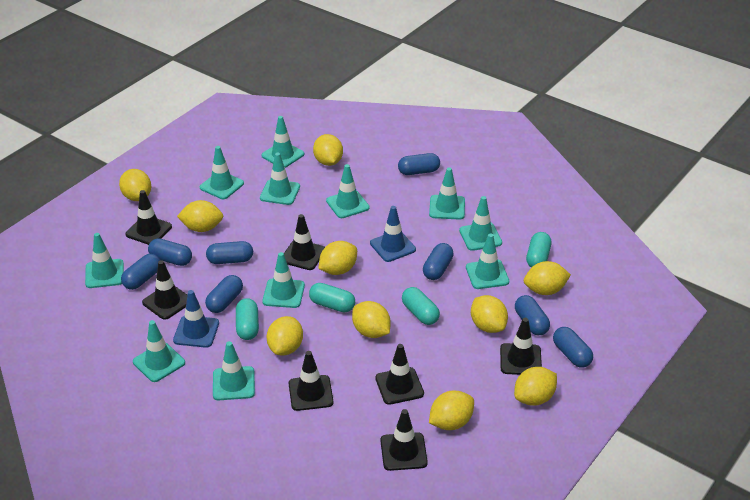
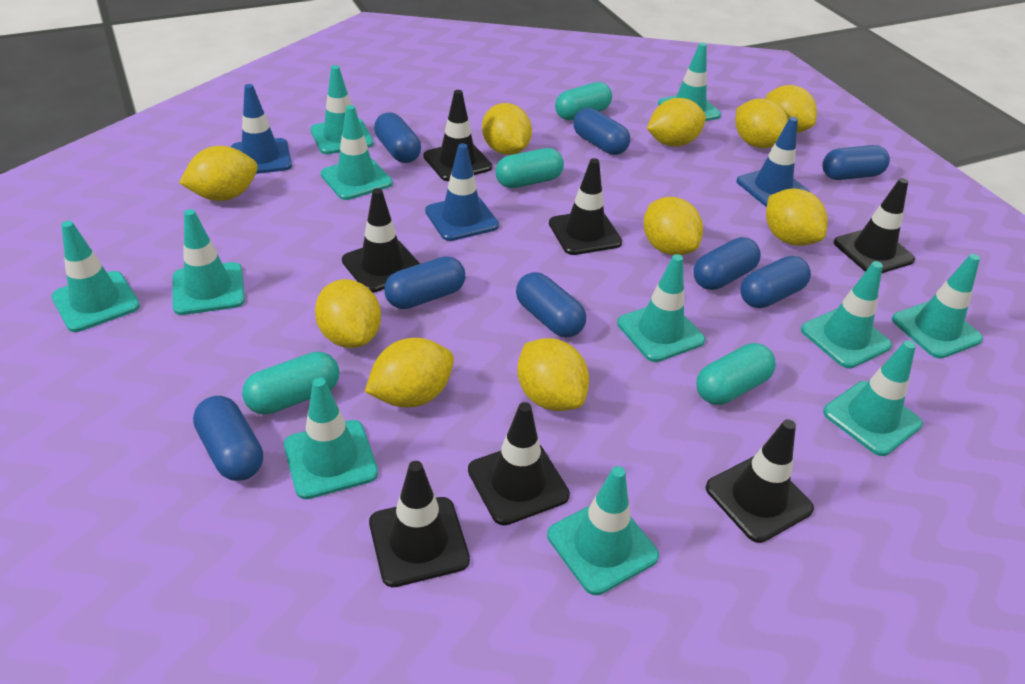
blue traffic cone: [173,290,219,348] [370,206,416,262] = 2 -> [231,84,292,174] [425,144,499,241] [737,117,810,207] = 3

